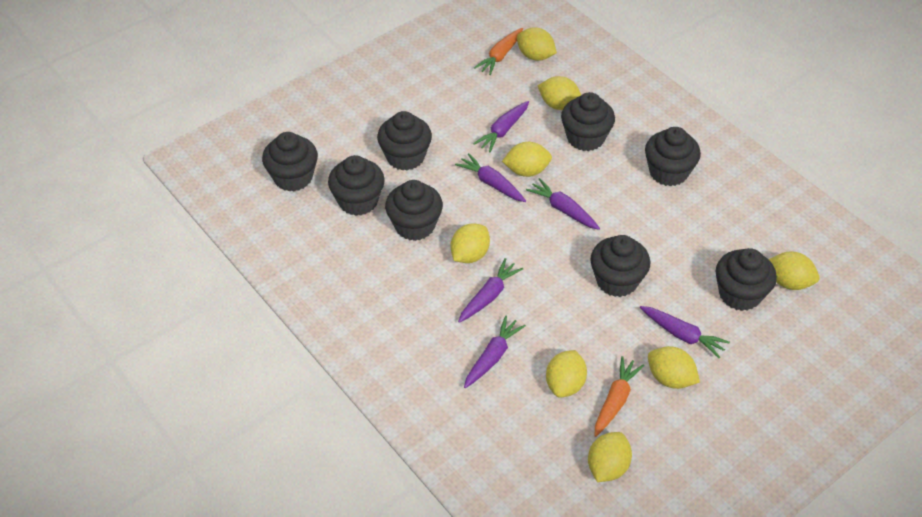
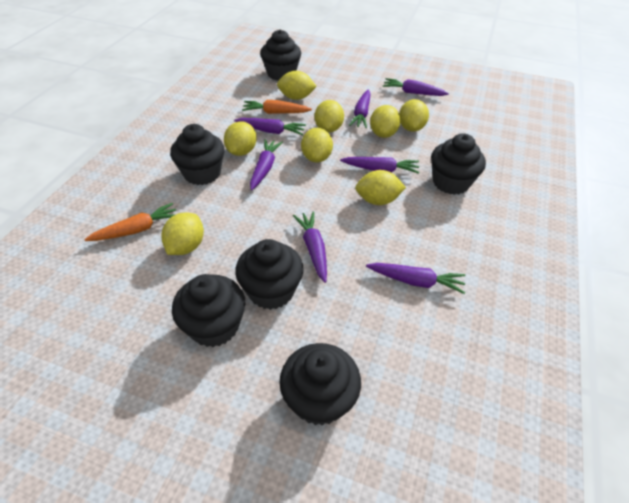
black cupcake: [262,132,318,191] [328,155,385,216] [377,111,432,170] [385,180,443,241] [561,92,615,151] [590,235,650,297] [645,127,701,186] [716,248,777,311] = 8 -> [170,124,225,185] [172,274,245,347] [235,239,304,310] [260,29,301,81] [280,343,361,426] [431,133,486,195] = 6
purple carrot: [455,153,526,202] [458,258,523,323] [464,315,526,388] [473,101,529,152] [526,178,600,230] [640,306,730,359] = 6 -> [234,118,306,135] [250,139,283,190] [293,211,327,283] [340,157,420,174] [349,90,371,128] [366,263,465,294] [383,78,449,96] = 7

